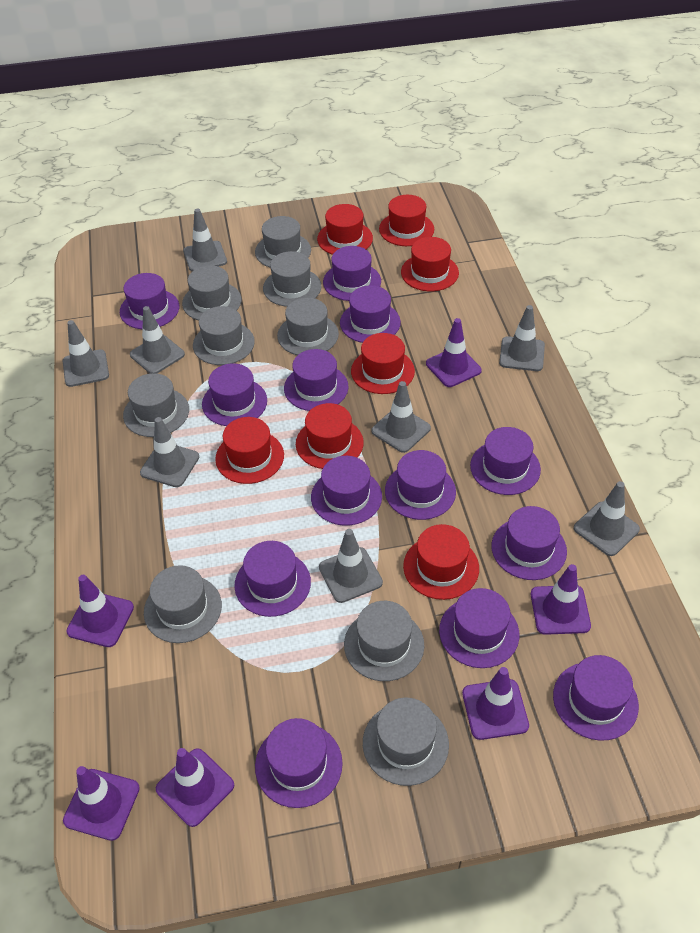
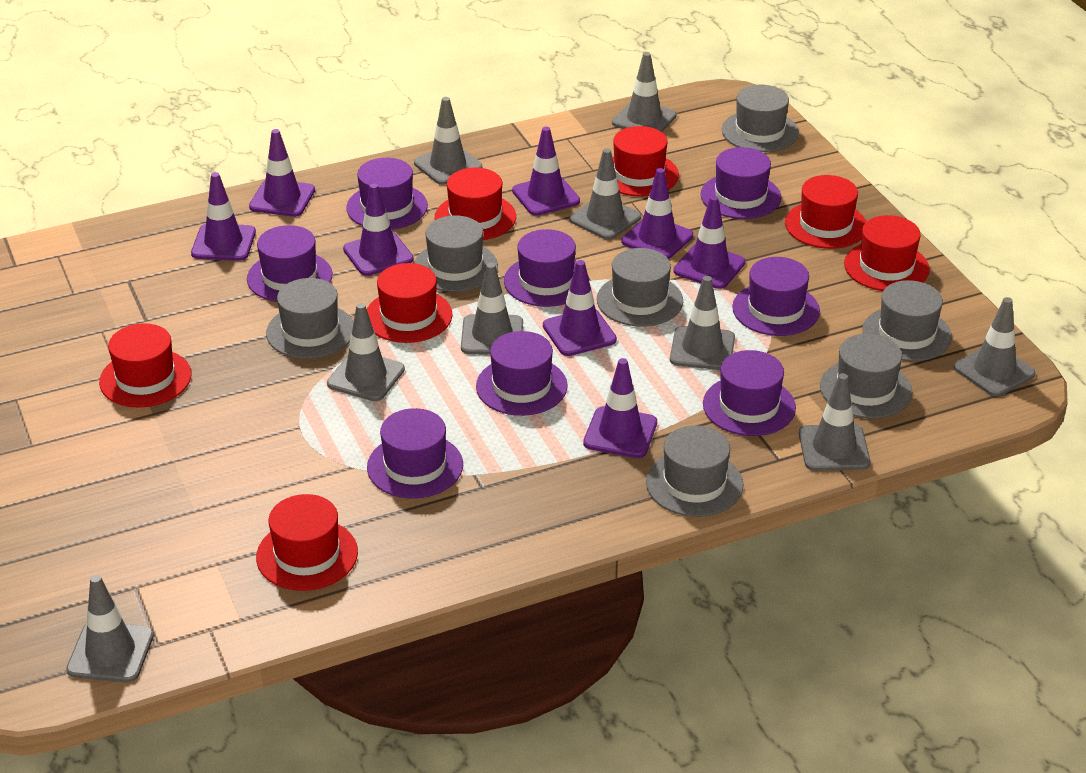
grey hat: [123,373,189,437] [144,565,222,643] [182,265,241,320] [193,306,255,365] [255,216,311,267] [263,251,321,307] [277,298,339,355] [344,601,424,681] [363,698,449,786] = 9 -> [266,278,354,359] [414,215,498,292] [597,248,683,327] [646,425,743,517] [722,85,799,152] [820,334,912,419] [863,280,952,361] = 7
grey traffic cone: [63,320,109,387] [130,306,185,374] [140,417,199,487] [183,208,227,271] [319,529,383,603] [371,381,431,453] [499,305,545,371] [574,481,640,556] = 8 -> [66,575,154,683] [327,303,405,401] [414,97,482,185] [461,263,523,355] [569,148,641,240] [612,52,677,132] [670,276,735,370] [799,373,871,471] [954,297,1036,396] = 9
purple hat: [120,273,179,329] [202,363,267,426] [234,541,311,617] [255,718,343,808] [284,349,348,411] [311,456,382,526] [323,246,381,301] [340,285,401,343] [385,450,456,520] [439,588,519,668] [470,427,541,495] [491,506,567,580] [553,655,639,741] = 13 -> [247,225,332,302] [346,158,428,230] [367,408,463,499] [476,331,568,416] [504,229,589,307] [700,147,781,219] [703,350,796,436] [732,257,820,336] = 8
purple traffic cone: [63,766,140,841] [66,575,134,647] [156,748,234,827] [426,318,482,387] [462,667,529,740] [531,564,591,635] = 6 -> [191,172,256,261] [249,129,315,217] [343,183,414,276] [512,127,580,216] [543,260,617,356] [583,358,657,458] [621,168,693,259] [673,196,745,289] = 8

